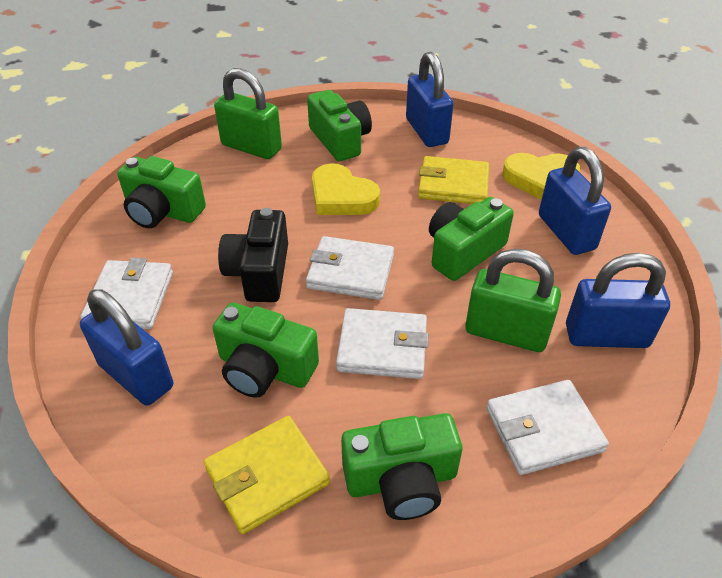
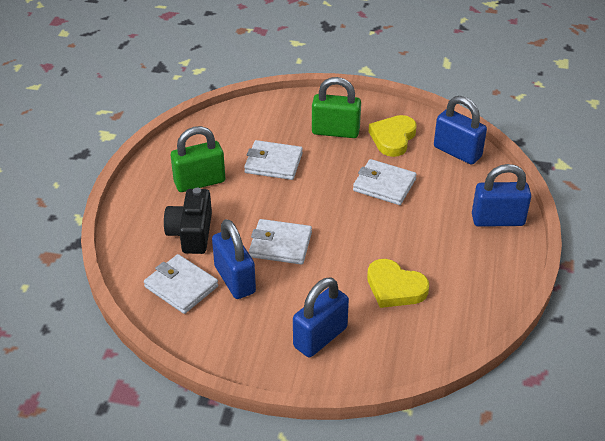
green camera: [117,156,206,228] [212,303,319,398] [307,90,372,161] [341,413,462,520] [429,197,514,281] = 5 -> none = 0
yellow wallet: [204,416,330,534] [418,156,489,204] = 2 -> none = 0

